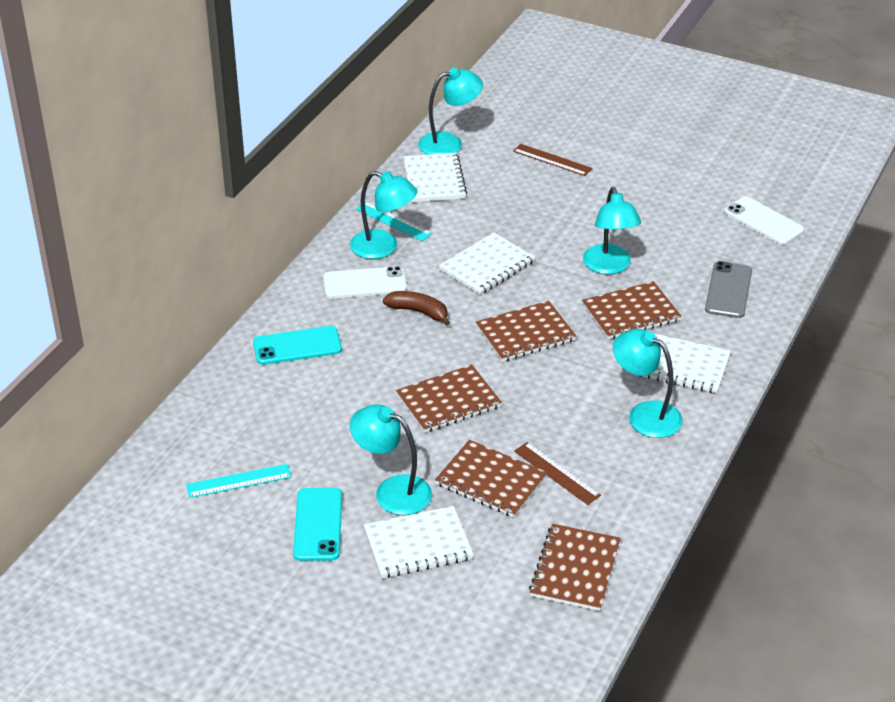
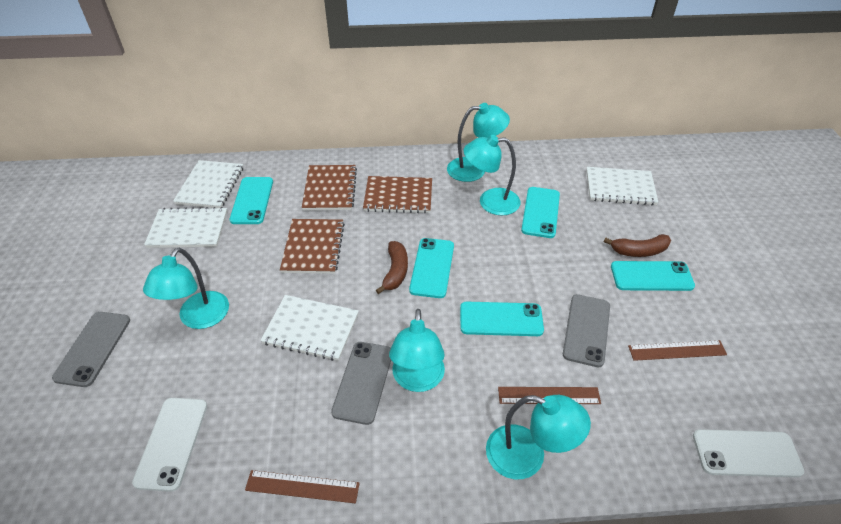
brown banana: [383,291,450,326] = 1 -> [376,241,408,294] [604,234,671,257] = 2
brown notebook: [396,365,502,433] [435,440,547,517] [476,301,576,362] [529,524,620,611] [582,281,682,339] = 5 -> [280,219,345,274] [302,165,357,211] [363,176,432,213] = 3
brown ruler: [513,144,592,176] [514,442,601,505] = 2 -> [245,470,360,503] [498,387,601,404] [628,340,727,361] = 3
grey phone: [705,261,752,318] = 1 -> [52,312,130,387] [331,342,391,425] [563,294,610,367] = 3
turquoise phone: [253,326,342,365] [293,488,342,561] = 2 -> [230,177,273,224] [409,238,454,298] [460,302,544,336] [521,187,560,238] [611,261,695,291] = 5
turquoise ruler: [186,464,292,498] [356,201,432,241] = 2 -> none = 0

